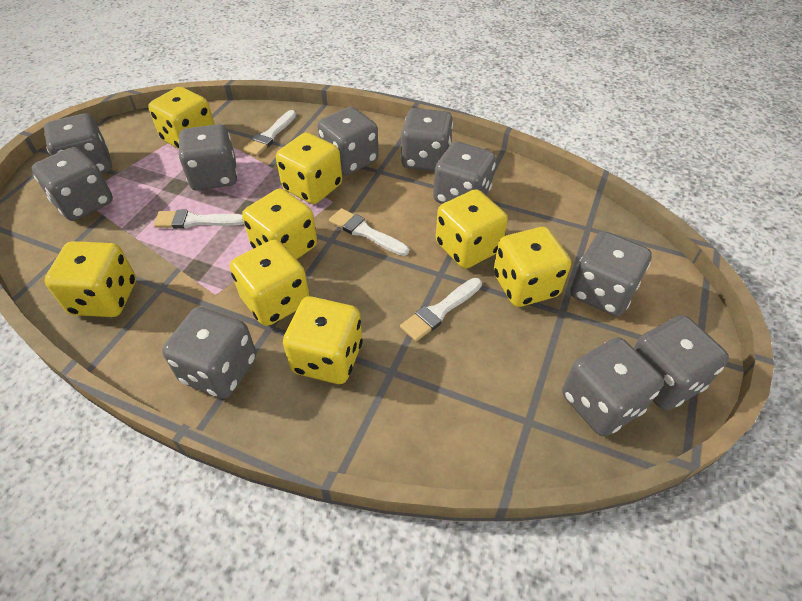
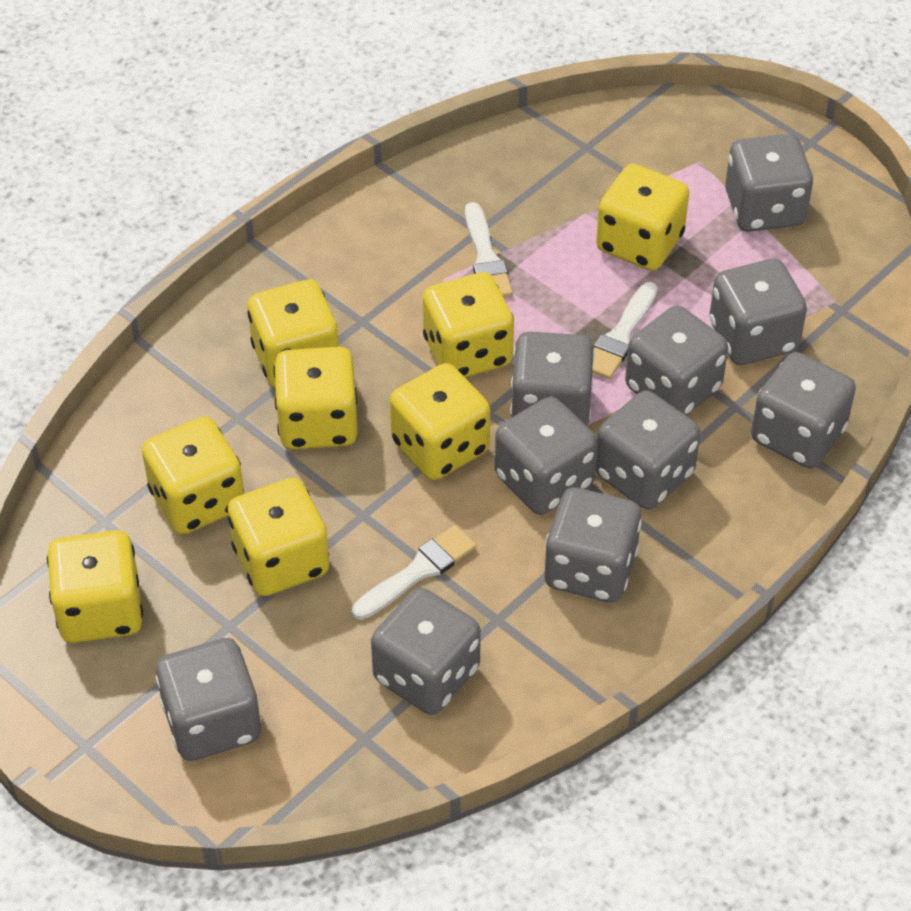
white brush: [154,210,244,229] [243,110,296,156] [329,208,409,256] [400,278,482,341] = 4 -> [352,525,476,620] [465,202,513,297] [592,282,658,379] = 3

